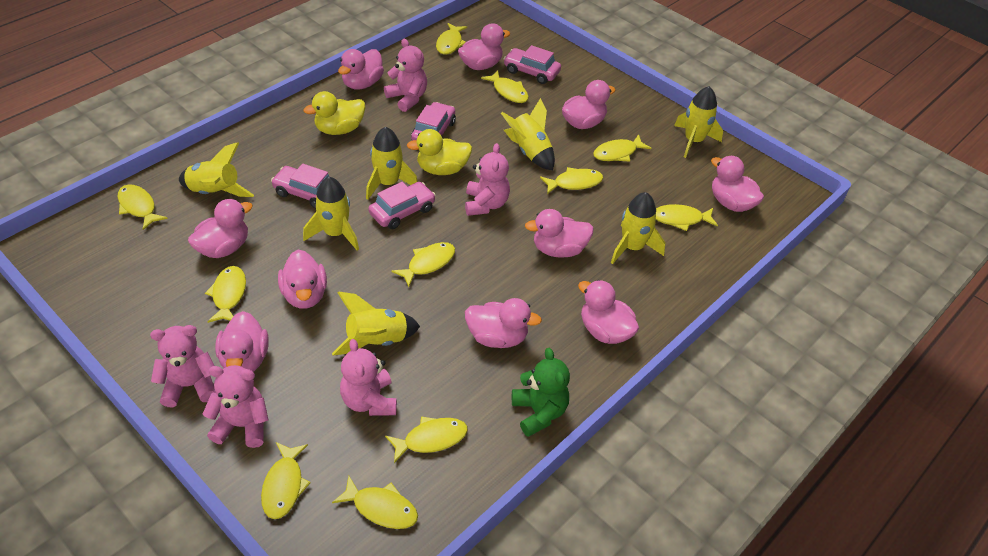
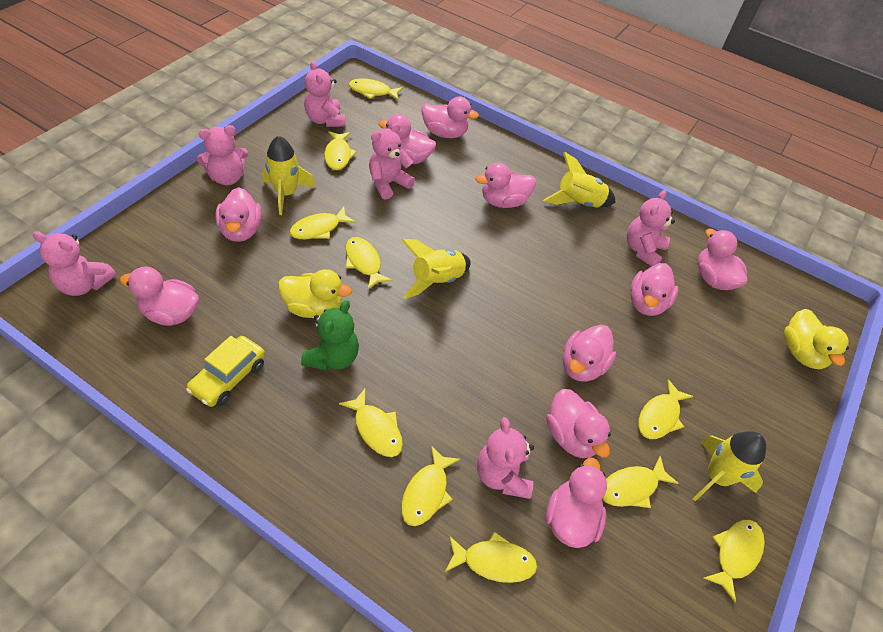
pink car: [271,164,329,209] [368,182,436,229] [411,102,456,141] [504,45,561,84] = 4 -> none = 0
pink teddy bear: [150,325,215,408] [203,365,269,448] [340,339,397,416] [384,39,427,112] [465,143,510,216] = 5 -> [33,231,116,296] [197,125,248,185] [304,61,345,127] [369,123,415,200] [477,417,534,499] [627,190,675,266] = 6
yellow car: none = 0 -> [186,336,265,407] = 1
yellow fish: [118,184,168,230] [205,266,246,323] [261,442,311,519] [332,476,418,529] [385,416,468,463] [391,242,455,287] [436,23,467,55] [481,70,529,103] [540,167,603,194] [593,134,651,161] [656,204,718,231] = 11 -> [289,207,356,239] [324,131,357,170] [339,389,403,457] [345,237,392,289] [349,79,403,100] [401,445,460,526] [445,531,537,583] [602,456,679,508] [638,379,693,439] [704,520,765,602] = 10
yellow rocket: [179,142,254,197] [303,177,359,251] [332,291,420,355] [366,127,418,200] [501,98,555,170] [611,192,665,264] [674,86,723,158] = 7 -> [262,136,315,215] [401,239,471,299] [543,152,616,208] [693,431,766,501] = 4

